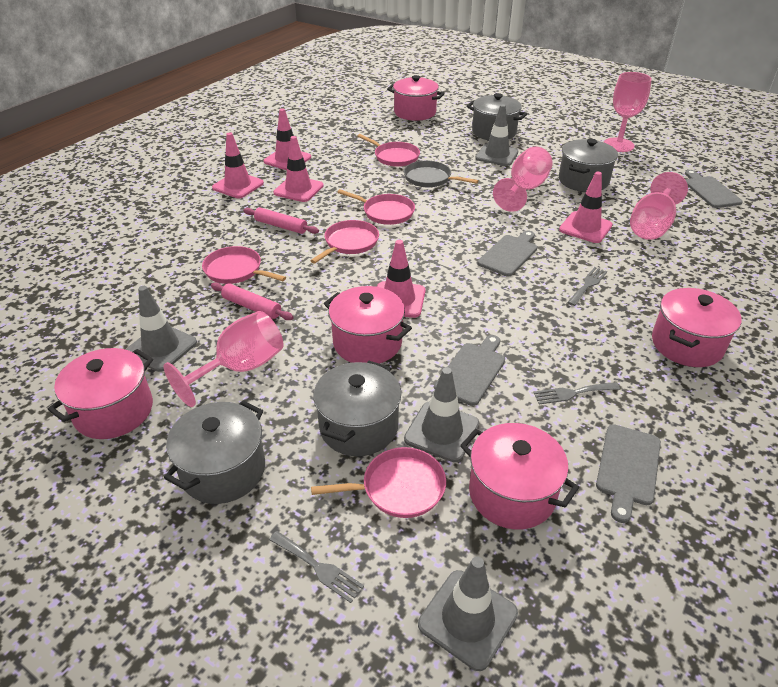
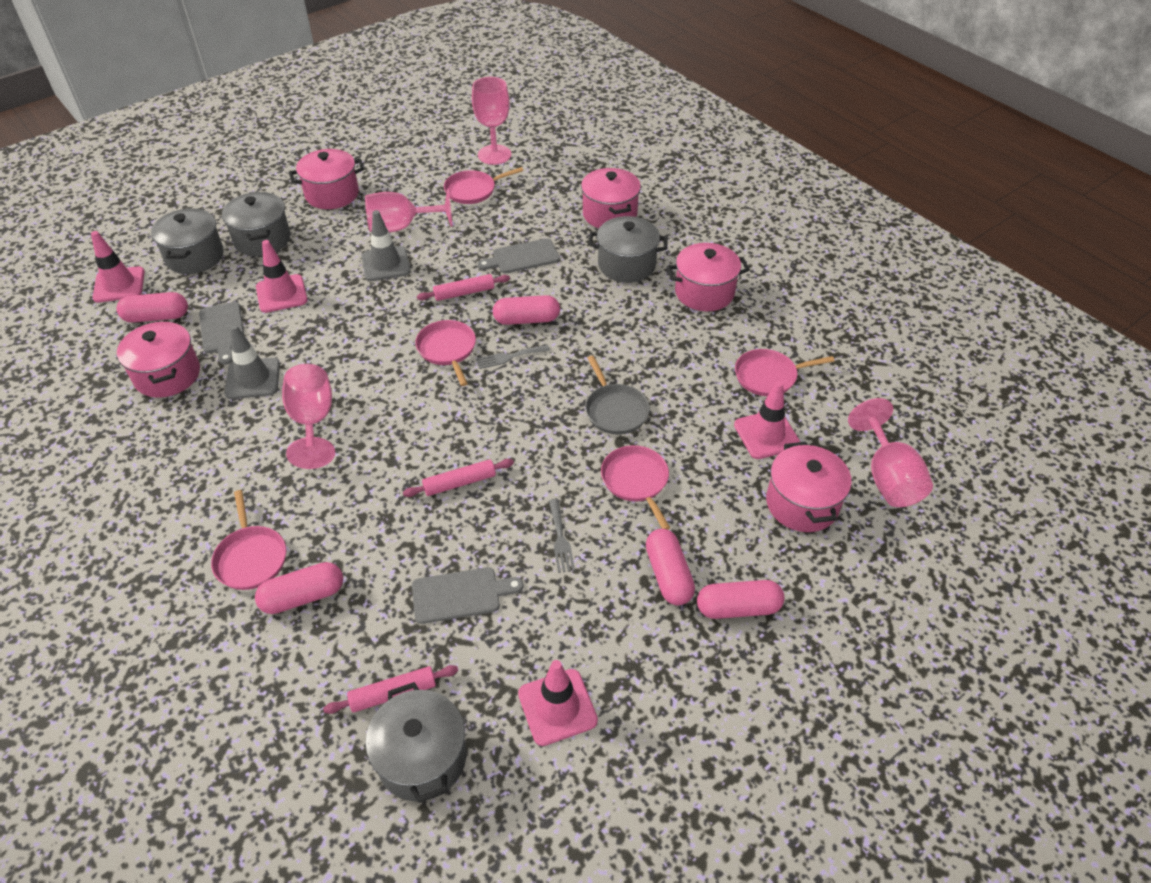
grey cutting board: [434,335,505,406] [478,230,537,277] [596,424,661,523] [685,170,743,208] = 4 -> [199,302,244,365] [412,567,523,624] [478,238,560,273] = 3
grey fork: [269,531,364,603] [533,382,620,405] [567,267,607,306] = 3 -> [476,345,550,369] [549,499,575,573] = 2
grey traffic cone: [125,286,197,372] [404,367,479,462] [418,557,518,671] [475,104,519,166] = 4 -> [225,325,280,399] [361,210,411,281] = 2
pink capsule: none = 0 -> [116,292,188,323] [255,562,343,614] [493,295,560,325] [646,529,695,605] [697,580,785,619] = 5
pink rolling pin: [211,282,294,320] [243,207,319,234] = 2 -> [323,665,458,714] [403,459,514,497] [417,274,510,301] = 3
pink traffic cone: [212,132,264,198] [264,108,311,170] [273,136,324,202] [377,240,426,318] [559,172,613,243] = 5 -> [91,231,145,302] [256,240,307,313] [518,660,598,746] [734,381,800,459] = 4

